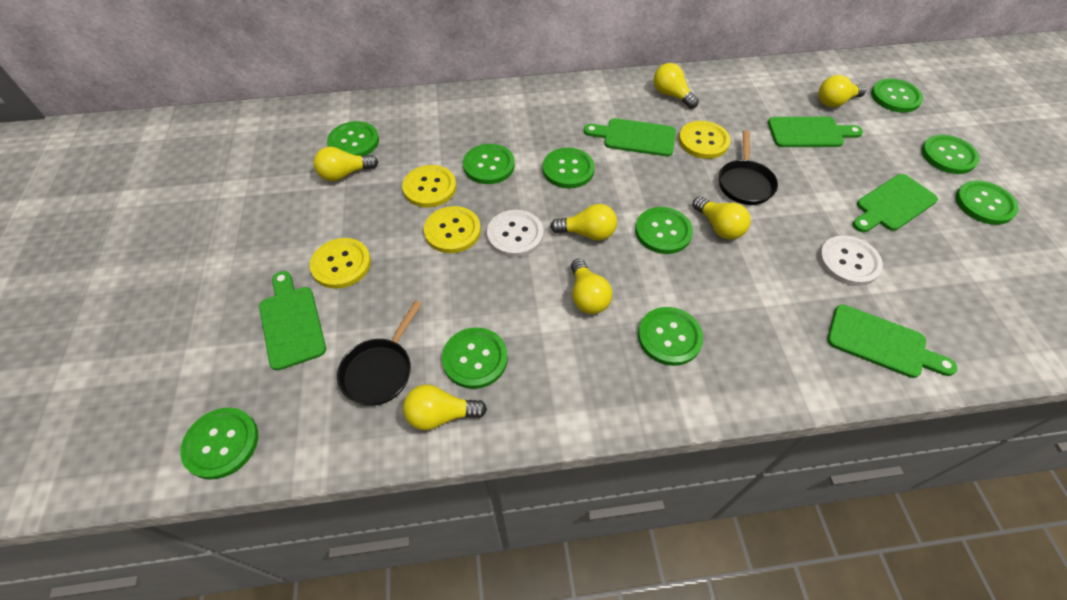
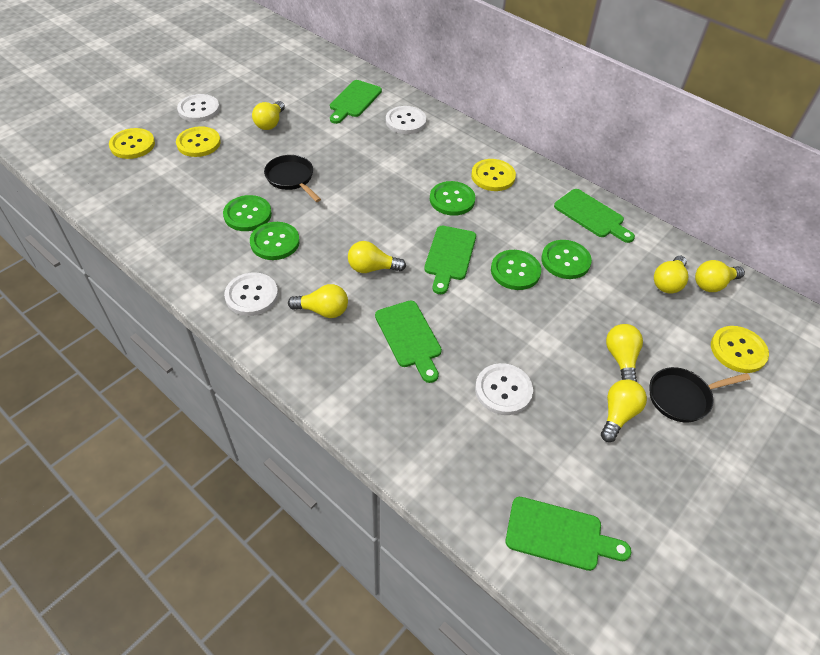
green button: [180,408,258,479] [327,121,379,156] [442,327,508,389] [463,144,515,184] [543,148,595,189] [635,207,693,254] [638,307,703,366] [871,78,923,113] [921,135,980,174] [955,180,1019,225] = 10 -> [223,195,272,231] [250,222,300,260] [430,181,475,216] [491,250,541,290] [541,240,592,279] = 5
white button: [487,210,544,257] [819,236,883,286] = 2 -> [177,94,220,122] [224,272,278,316] [386,106,426,134] [475,363,533,415] = 4

